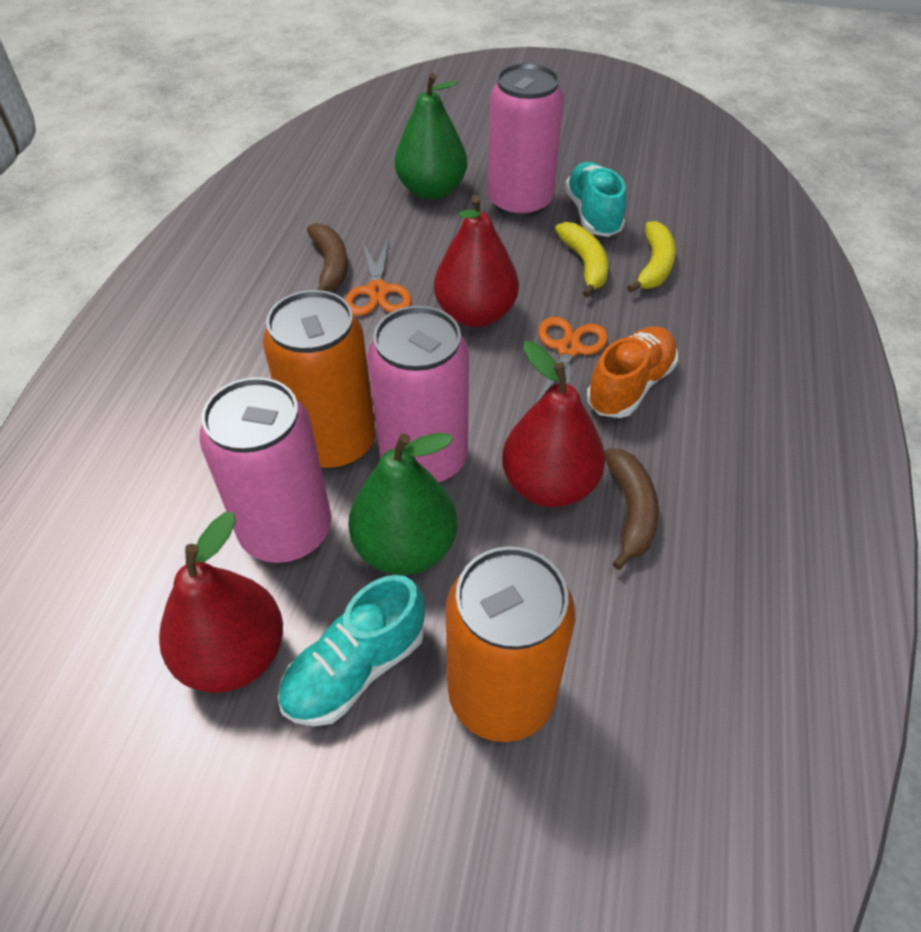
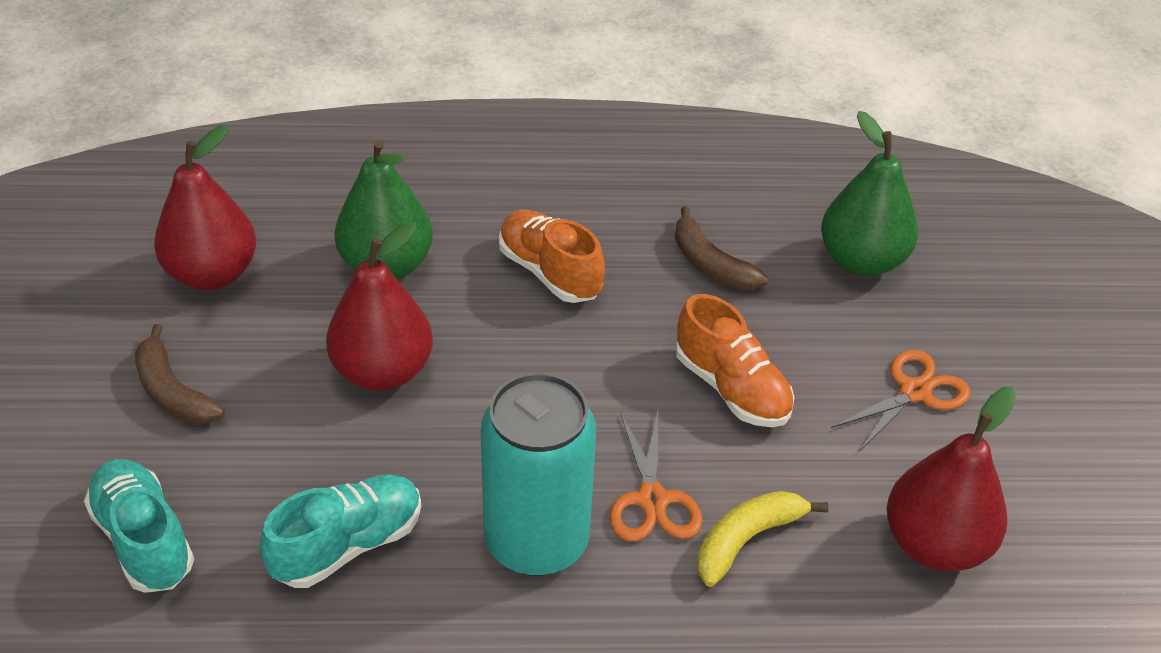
orange can: [263,290,375,470] [446,546,575,742] = 2 -> none = 0
orange shoe: [586,327,678,418] = 1 -> [499,210,605,303] [676,294,794,427] = 2
pink can: [199,377,331,563] [367,306,469,483] [488,63,564,218] = 3 -> none = 0
turquoise can: none = 0 -> [481,373,596,576] = 1
yellow banana: [555,222,609,298] [627,221,676,293] = 2 -> [697,491,829,587] = 1

